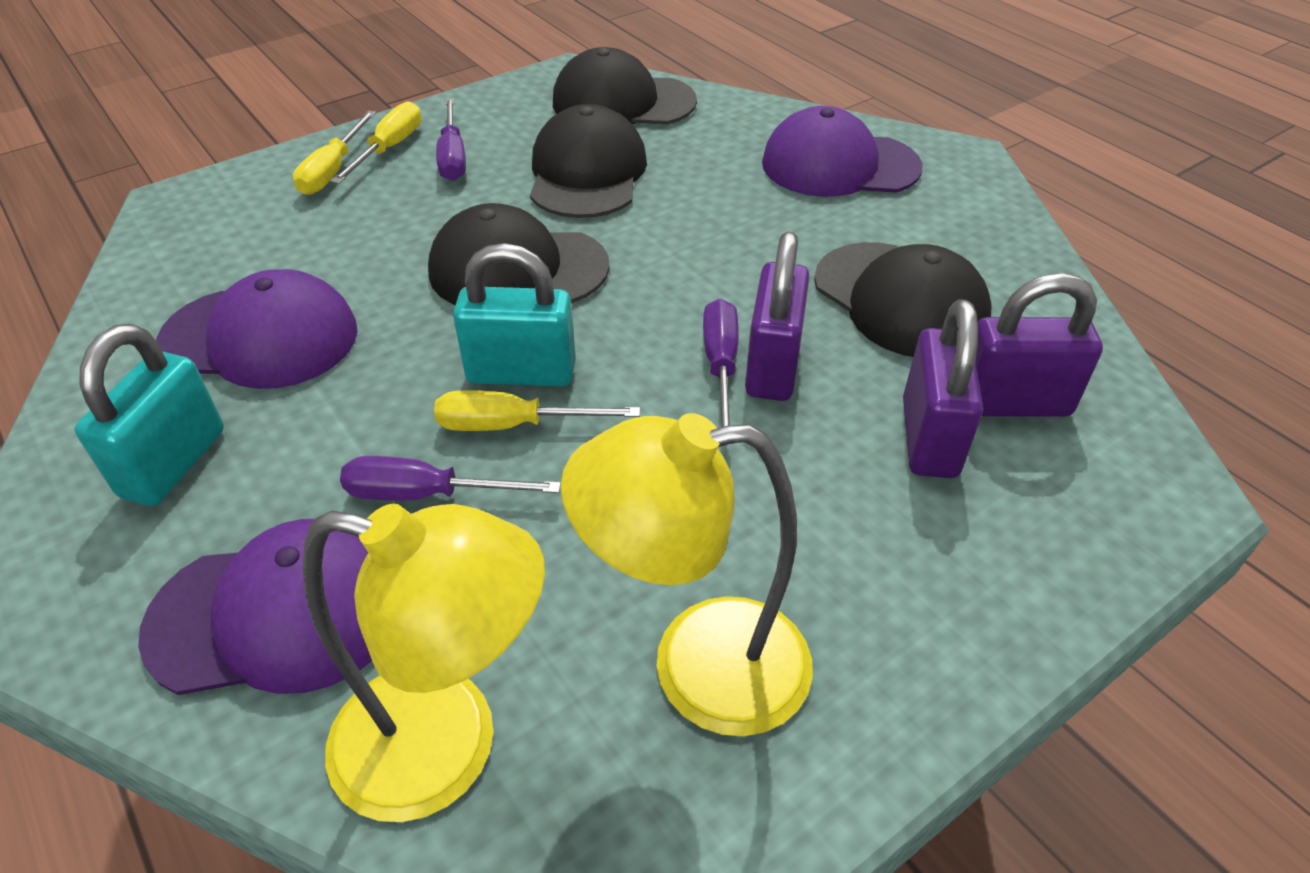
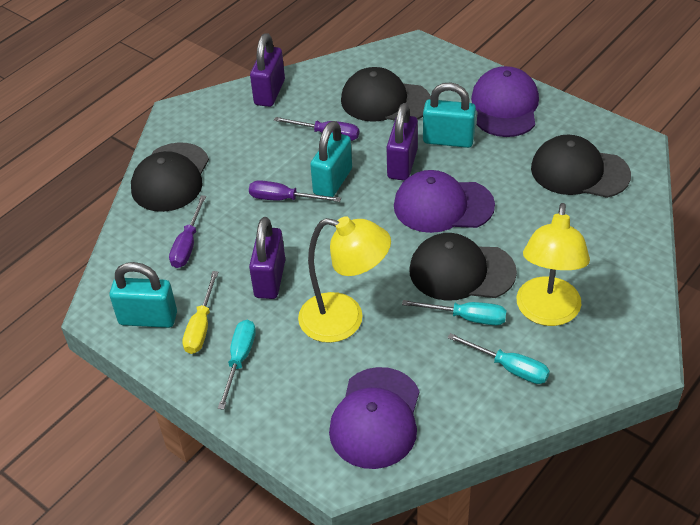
turquoise padlock: [74,324,224,506] [453,243,576,386] = 2 -> [109,262,177,328] [310,121,352,197] [423,82,476,148] = 3
turquoise screwdriver: none = 0 -> [218,319,256,410] [402,300,507,325] [447,333,550,384] = 3
yellow screwdriver: [293,110,376,195] [331,101,422,184] [434,390,640,431] = 3 -> [182,271,218,354] = 1

